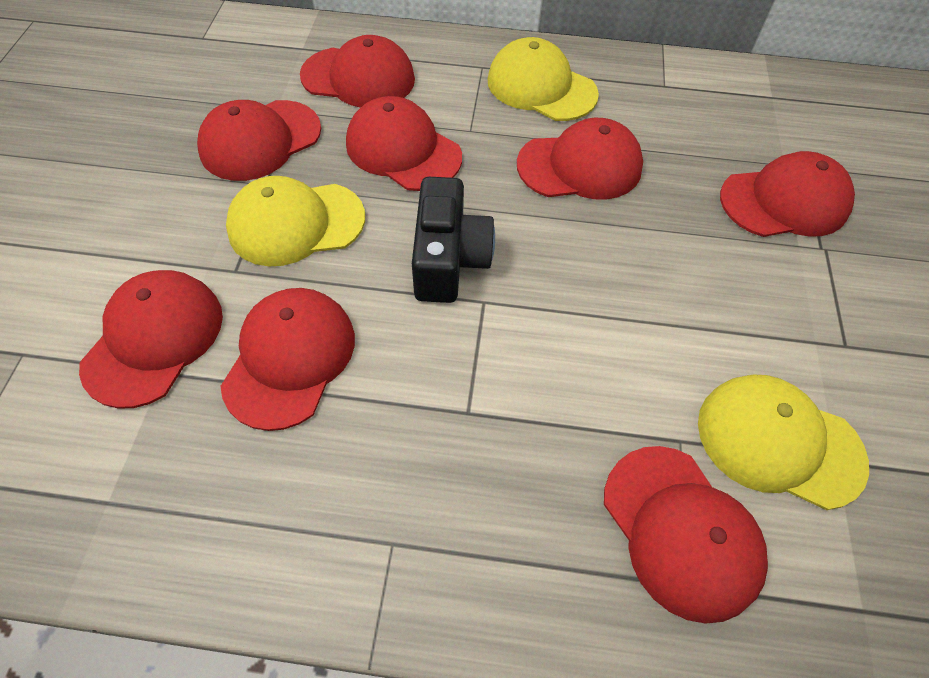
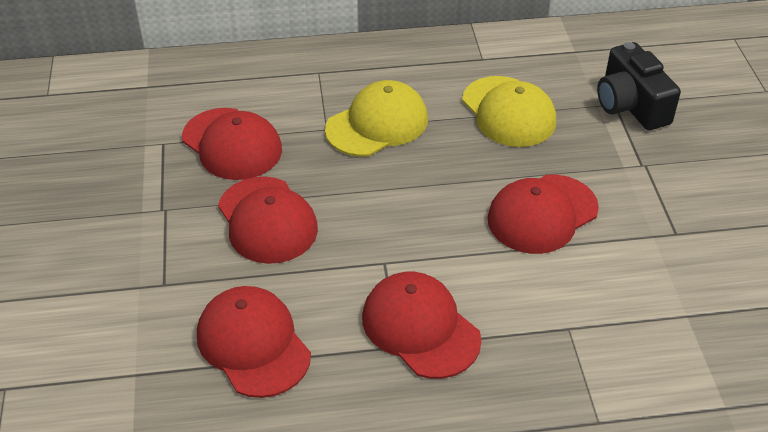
red cap: [79,270,223,409] [197,100,321,181] [220,288,355,431] [300,35,415,108] [346,96,462,191] [517,118,643,200] [604,446,768,624] [720,151,855,237] = 8 -> [182,108,282,180] [197,286,311,398] [218,177,318,264] [362,271,481,379] [488,175,599,254] = 5
yellow cap: [226,176,365,266] [487,37,599,121] [698,375,869,510] = 3 -> [325,80,428,157] [462,76,556,147] = 2

